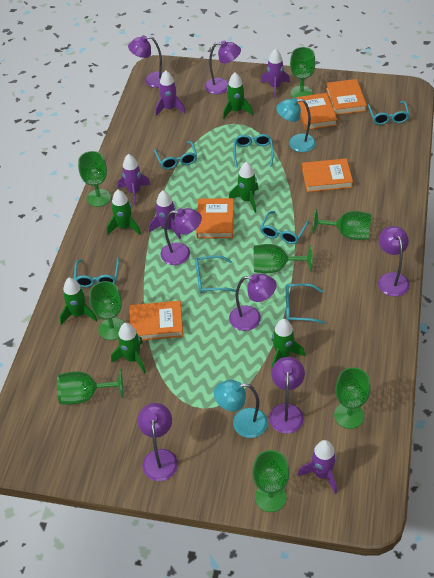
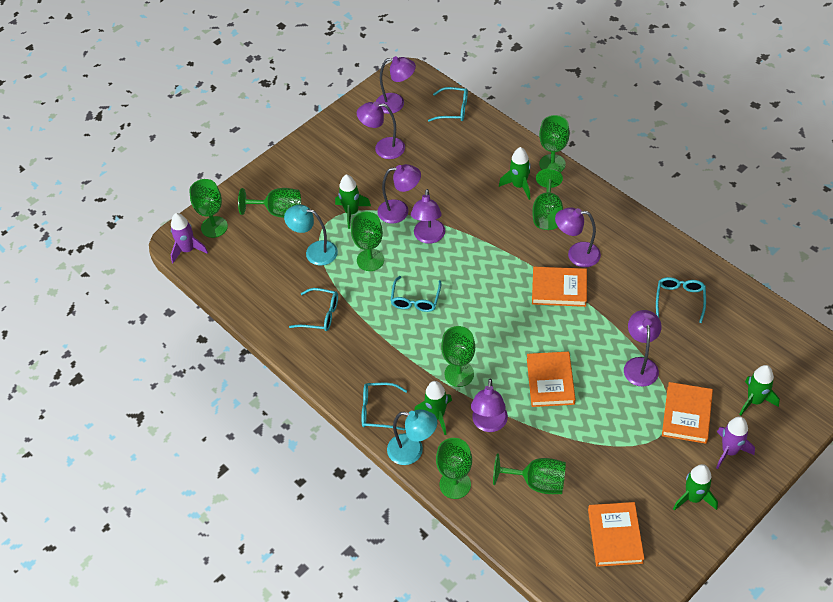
green rocket: [60,278,97,325] [107,190,141,235] [111,323,146,373] [223,72,253,119] [229,162,258,213] [271,319,305,371] = 6 -> [335,174,371,229] [414,381,452,435] [499,147,531,200] [673,464,718,511] [739,365,780,416] = 5
orange book: [129,301,183,341] [196,198,234,239] [296,93,337,130] [302,158,353,192] [326,79,367,115] = 5 -> [527,352,576,407] [532,267,587,307] [588,502,644,567] [662,382,713,444] = 4
purple rocket: [118,154,151,206] [149,190,181,239] [155,70,186,116] [261,48,290,98] [298,440,337,494] = 5 -> [171,213,208,263] [716,417,755,469] = 2
turquoise glasses: [74,258,119,287] [154,141,197,170] [195,255,236,293] [233,134,274,167] [260,211,309,244] [285,284,326,324] [368,101,409,125] = 7 -> [289,288,338,331] [362,383,407,431] [390,276,441,312] [428,87,468,122] [656,277,706,323] = 5

